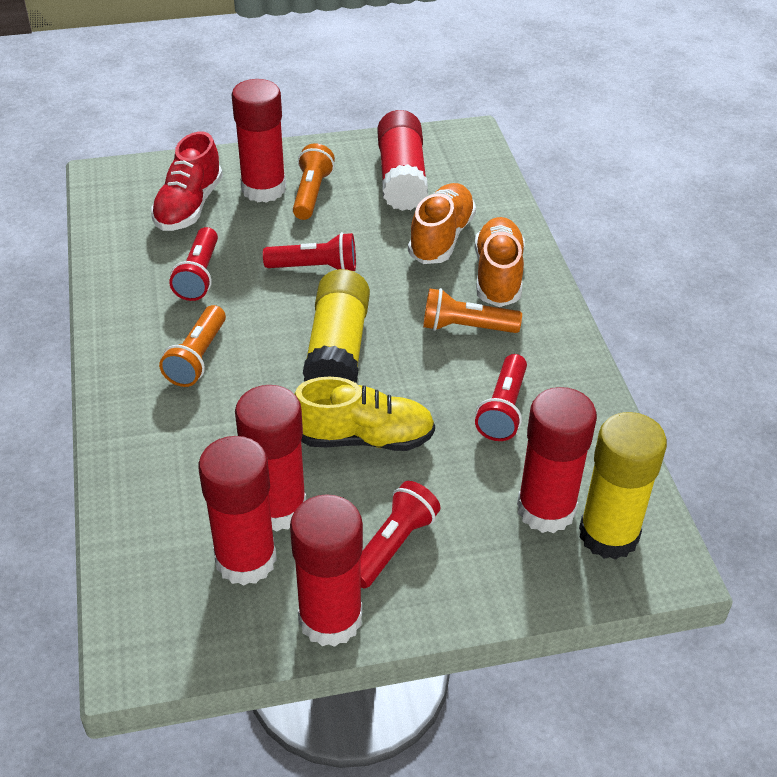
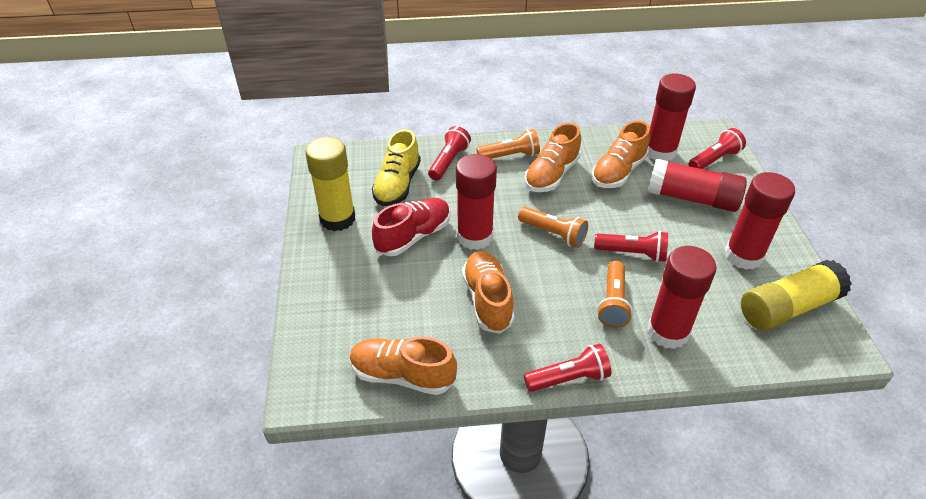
orange shoe: [408,183,476,264] [474,217,525,307] = 2 -> [350,337,457,395] [462,251,515,334] [525,123,581,192] [592,121,650,188] = 4
red glue stick: [198,436,277,586] [231,79,286,203] [235,385,306,532] [290,494,363,647] [377,110,428,211] [517,387,597,533] = 6 -> [456,154,497,250] [647,159,747,212] [647,246,717,349] [648,74,696,161] [725,172,795,270] = 5

